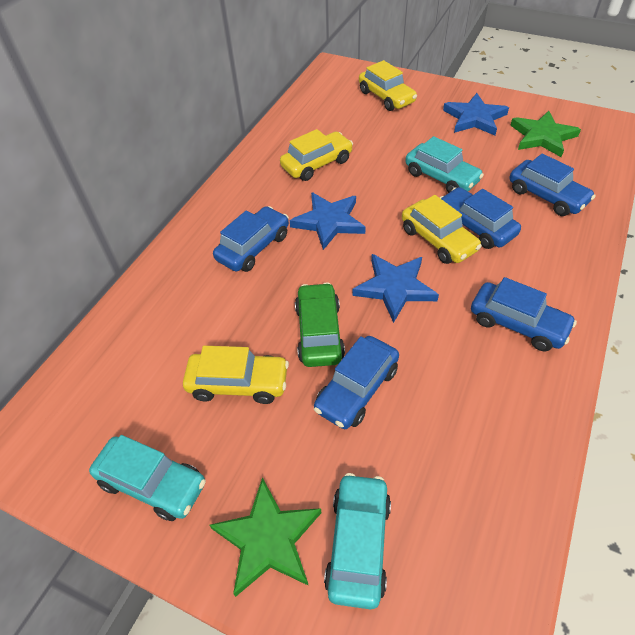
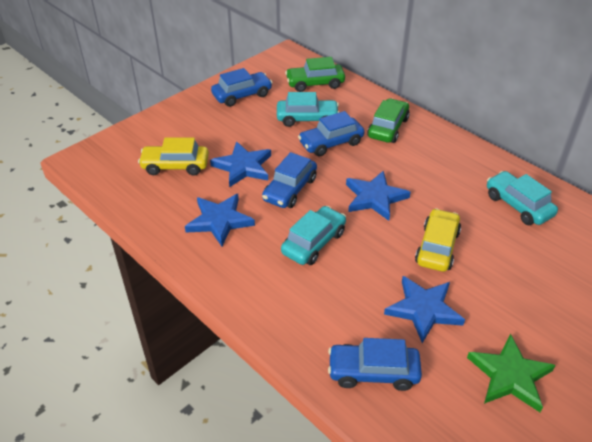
blue car: [213,206,289,272] [314,336,399,429] [440,187,521,249] [471,277,577,351] [510,154,595,216] = 5 -> [211,68,273,107] [262,152,317,208] [298,111,364,156] [328,338,422,391] = 4
blue star: [289,192,366,250] [352,254,439,323] [443,93,509,135] = 3 -> [185,194,255,246] [210,141,271,188] [346,171,411,221] [384,276,465,343] = 4
green car: [295,282,345,367] = 1 -> [285,57,345,92] [367,98,410,143] = 2
green star: [210,477,321,597] [510,111,581,157] = 2 -> [467,334,556,412] = 1
yellow car: [183,346,289,404] [280,129,353,181] [359,60,417,111] [402,195,482,264] = 4 -> [138,138,209,176] [415,208,461,272] = 2

